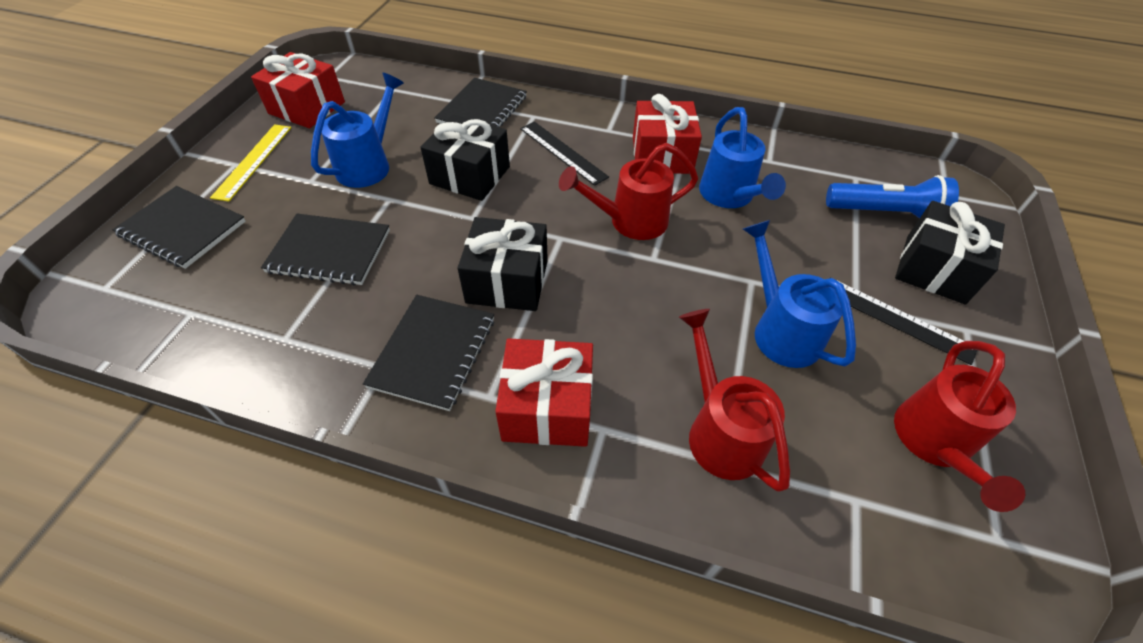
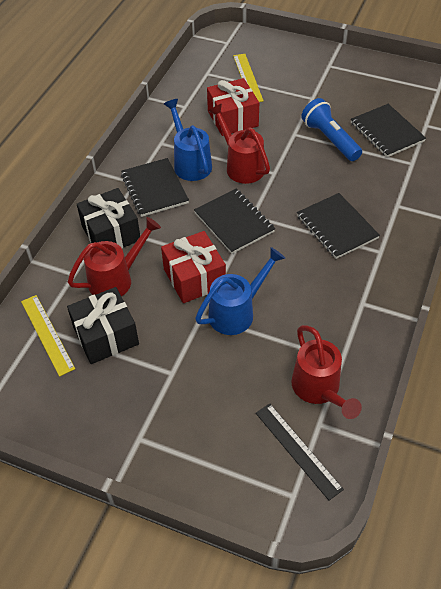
black gift: [420,114,510,201] [457,217,548,311] [895,201,1005,305] = 3 -> [67,287,139,364] [77,188,140,248] = 2
black ruler: [520,121,609,186] [830,277,977,365] = 2 -> [256,404,344,500] = 1
blue watering can: [311,73,404,188] [699,107,786,208] [743,220,856,368] = 3 -> [164,99,212,181] [195,247,285,335] = 2
red gift: [251,52,345,128] [495,338,593,447] [633,94,702,174] = 3 -> [161,231,226,303] [207,78,259,136] = 2
yellow ruler: [210,124,291,202] = 1 -> [21,295,75,377] [233,54,264,102] = 2

